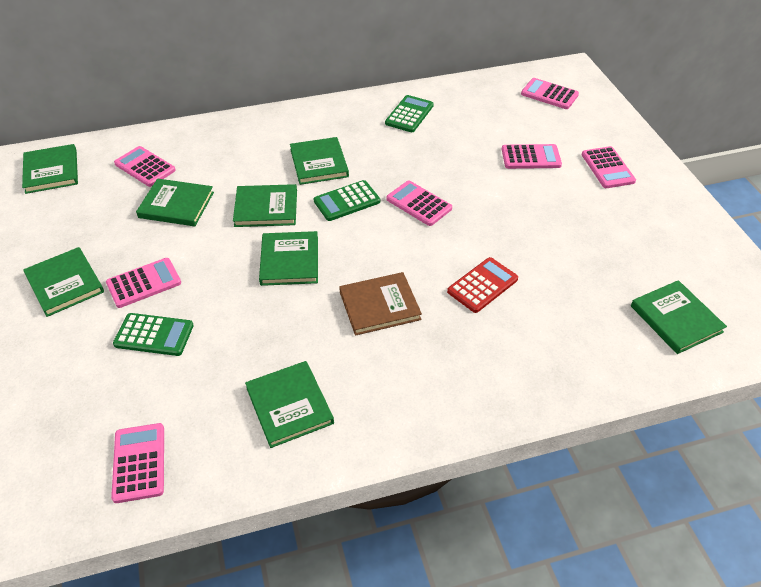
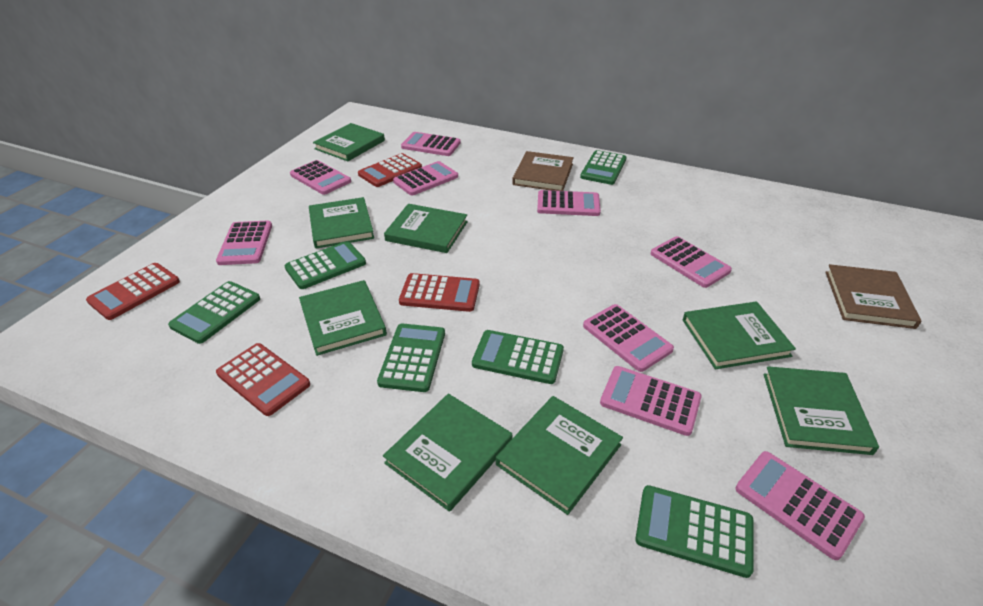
brown book: [339,272,422,336] = 1 -> [512,151,574,191] [825,264,922,329] = 2
green calculator: [113,313,194,356] [314,180,380,221] [385,95,434,132] = 3 -> [168,281,260,344] [284,241,366,289] [377,323,445,392] [472,330,564,384] [580,150,627,185] [636,485,754,578] = 6
pink calculator: [106,258,181,308] [111,423,164,503] [114,146,176,187] [386,181,452,226] [502,144,562,169] [521,78,579,109] [582,146,636,188] = 7 -> [216,220,272,265] [290,160,351,195] [393,161,458,195] [401,132,461,156] [537,190,601,216] [583,304,674,372] [600,366,702,436] [651,236,732,288] [735,451,865,560] = 9
red calculator: [447,257,518,313] = 1 -> [86,263,180,320] [216,343,310,416] [358,153,422,187] [399,273,480,312] = 4

